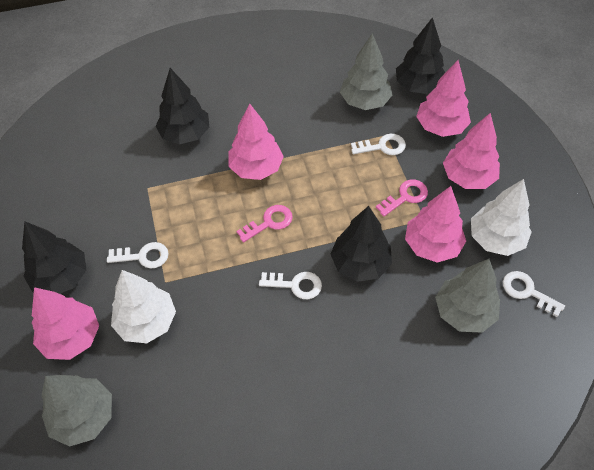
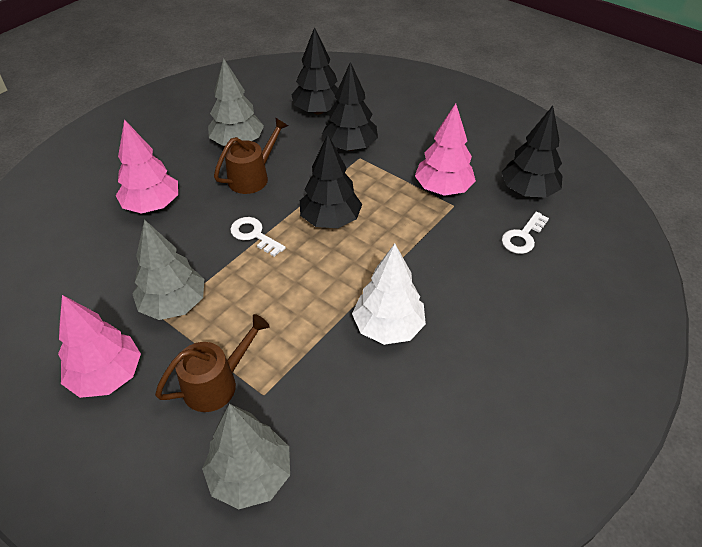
brown watering can: none = 0 -> [155,314,270,412] [214,118,288,194] = 2
pink key: [236,205,293,243] [376,179,428,216] = 2 -> none = 0
pink tree: [32,287,99,360] [228,104,284,180] [405,186,466,263] [416,60,471,137] [443,113,500,189] = 5 -> [58,295,141,398] [116,119,178,214] [415,103,476,196] = 3
white key: [107,242,169,268] [259,272,322,299] [351,134,406,155] [503,271,565,317] = 4 -> [230,217,286,257] [502,212,549,254] = 2
white tree: [111,270,176,343] [471,179,532,256] = 2 -> [352,244,426,345] = 1

